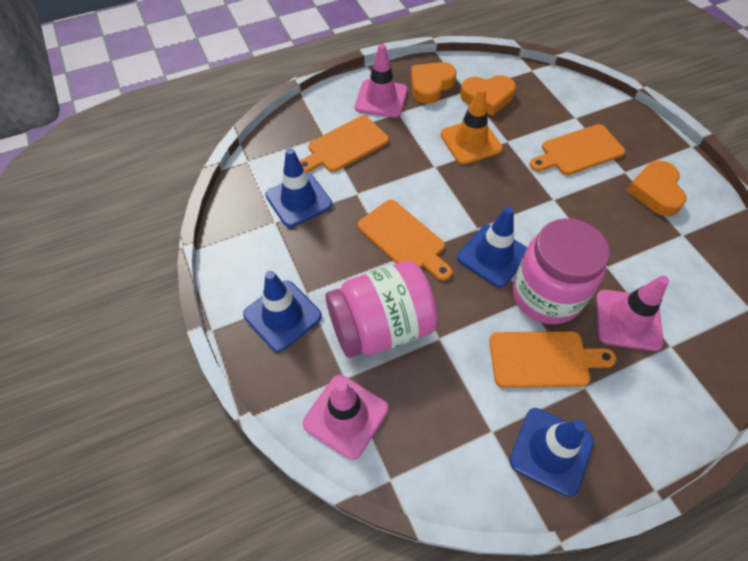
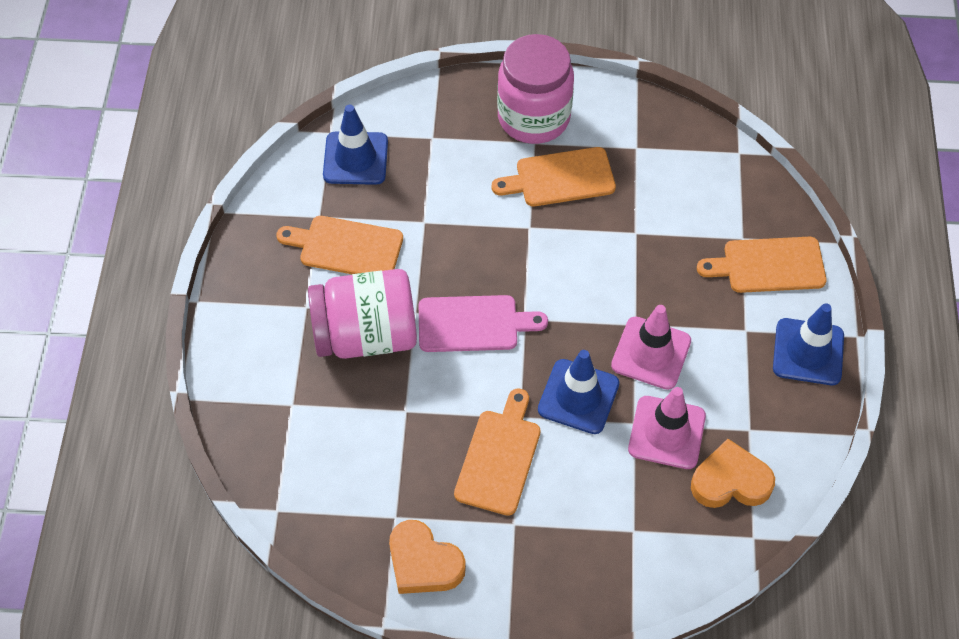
blue traffic cone: [243,271,322,352] [265,148,332,228] [457,207,527,287] [509,408,594,497] = 4 -> [323,105,388,185] [538,350,619,434] [773,303,844,385] = 3
orange heart: [411,62,457,104] [460,75,516,116] [627,161,686,216] = 3 -> [389,520,466,594] [691,439,775,508] = 2
orange traffic cone: [440,88,503,164] = 1 -> none = 0
pink cutting board: none = 0 -> [419,295,548,352] = 1
pink traffic cone: [303,375,388,460] [355,44,407,118] [596,276,669,351] = 3 -> [611,305,691,390] [628,387,706,469] = 2

